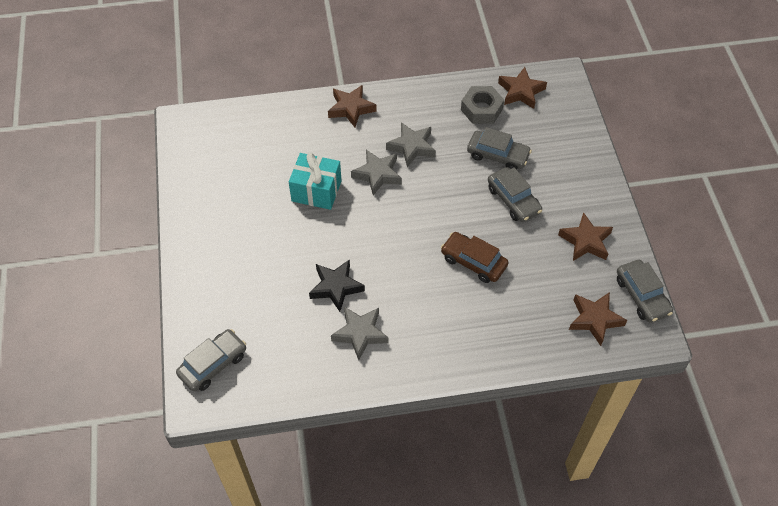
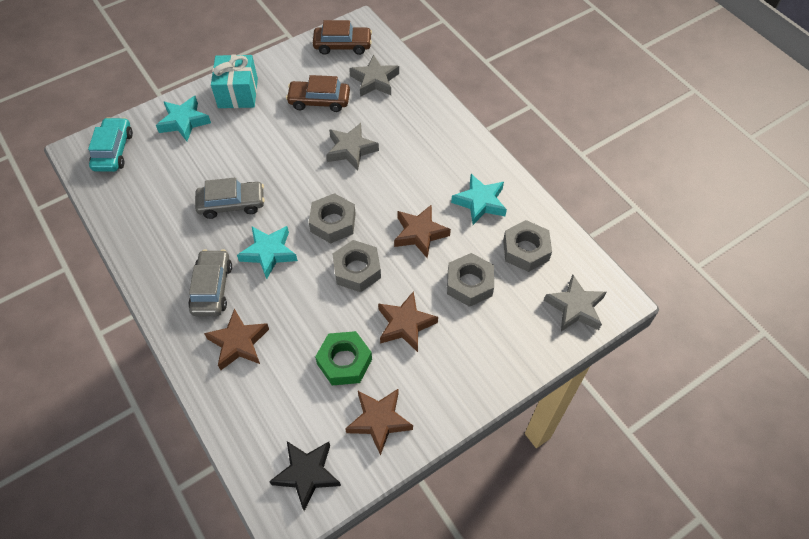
brown car: [441,232,509,283] = 1 -> [286,75,350,112] [313,20,372,55] = 2
green nut: none = 0 -> [315,331,372,385] = 1
grey car: [176,329,246,392] [467,127,532,170] [488,167,542,222] [617,260,673,323] = 4 -> [188,249,232,316] [195,178,265,219] = 2
grey nut: [461,86,504,124] = 1 -> [309,193,356,243] [332,240,381,292] [447,253,494,307] [503,220,552,272] = 4
turquoise car: none = 0 -> [88,117,133,172] = 1
turquoise star: none = 0 -> [156,96,211,141] [237,226,298,279] [451,174,507,225] = 3

